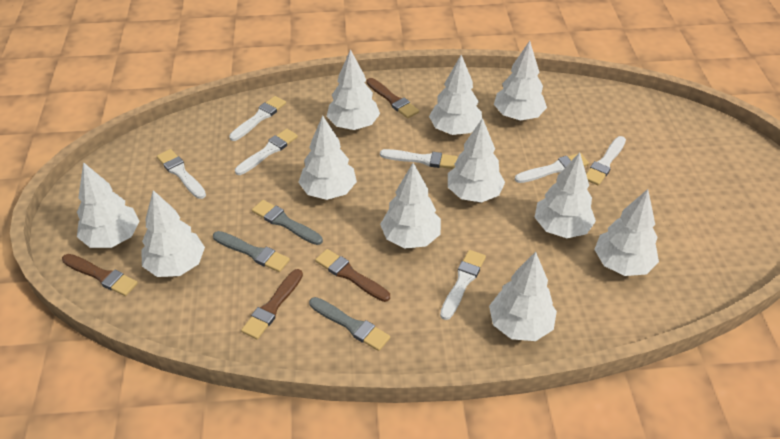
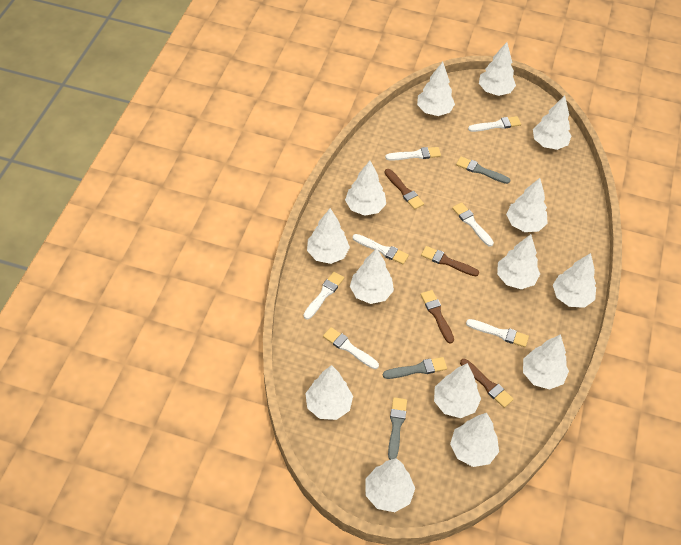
white tree: [77,162,140,248] [141,190,205,277] [298,115,357,200] [326,49,380,130] [380,163,441,248] [429,55,482,135] [448,118,505,202] [489,252,557,341] [494,41,547,120] [535,152,596,238] [594,189,659,276] = 11 -> [305,365,353,420] [307,208,350,264] [345,161,386,216] [350,248,394,304] [365,458,415,512] [417,62,455,116] [434,363,481,418] [450,413,499,467] [479,42,516,96] [497,234,540,289] [506,178,548,232] [523,334,569,390] [533,95,571,150] [553,253,596,308] = 14

